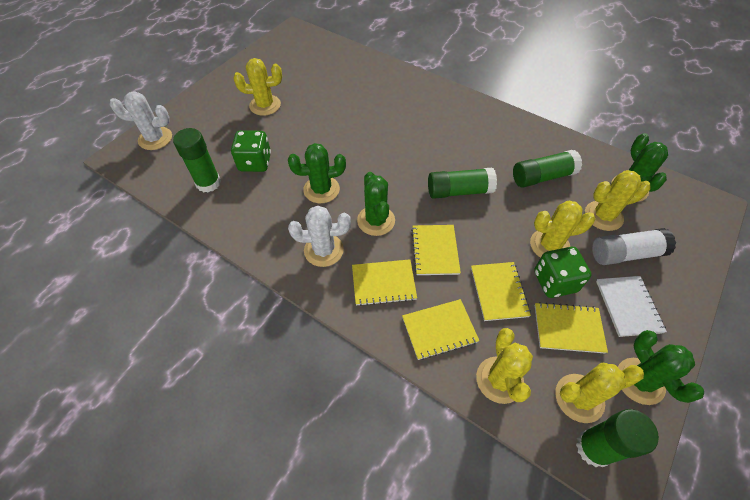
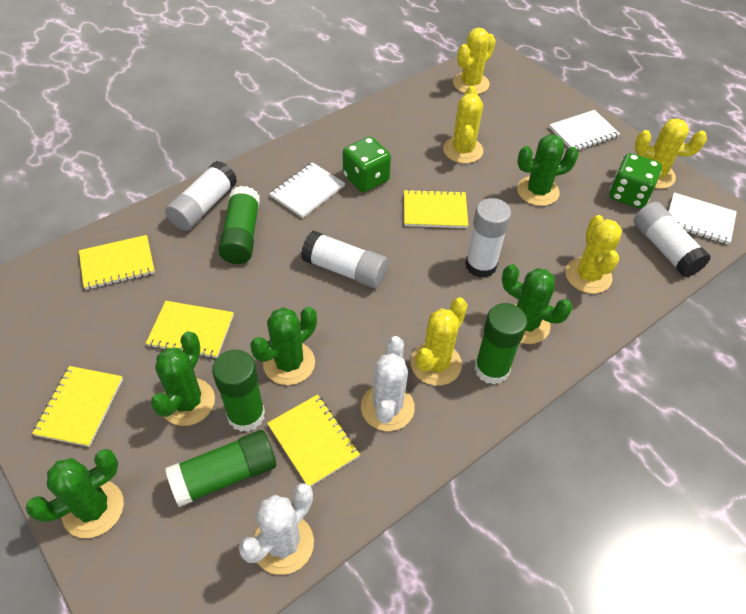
green cactus: [288,143,346,203] [357,172,395,236] [611,133,668,202] [618,330,704,405] = 4 -> [26,449,124,538] [151,331,215,426] [250,307,317,385] [502,264,573,344] [517,134,579,206] = 5
white glue stick: [592,228,676,265] = 1 -> [165,161,237,231] [301,231,388,288] [465,198,511,278] [634,202,711,277] = 4
white notebook: [596,276,667,337] = 1 -> [269,162,345,218] [549,110,620,151] [668,192,737,245] = 3

